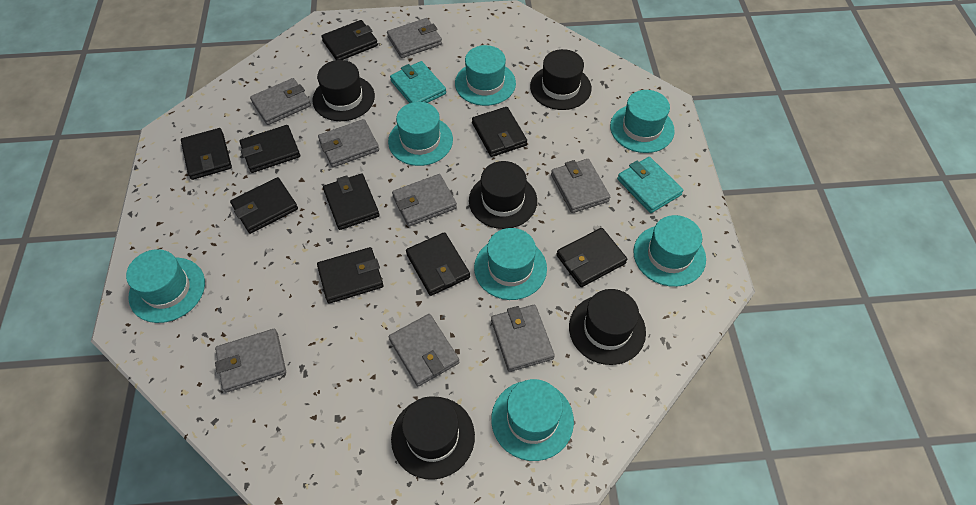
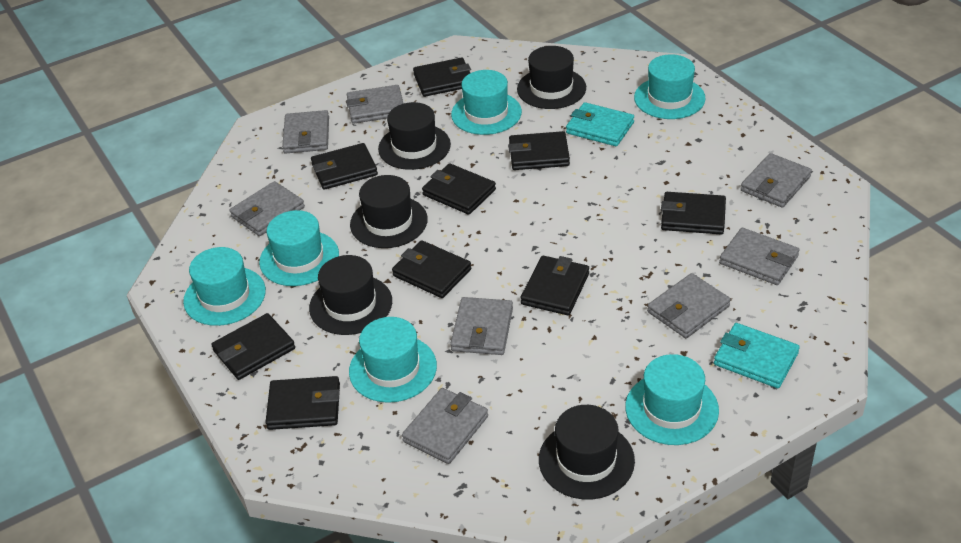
turquoise hat: [126,249,205,323] [388,102,453,166] [455,45,516,106] [474,228,547,300] [491,379,574,461] [610,90,675,153] [633,215,706,287] = 7 -> [183,247,266,326] [259,210,339,286] [349,317,437,403] [451,70,522,135] [625,354,719,445] [634,54,706,119] = 6

